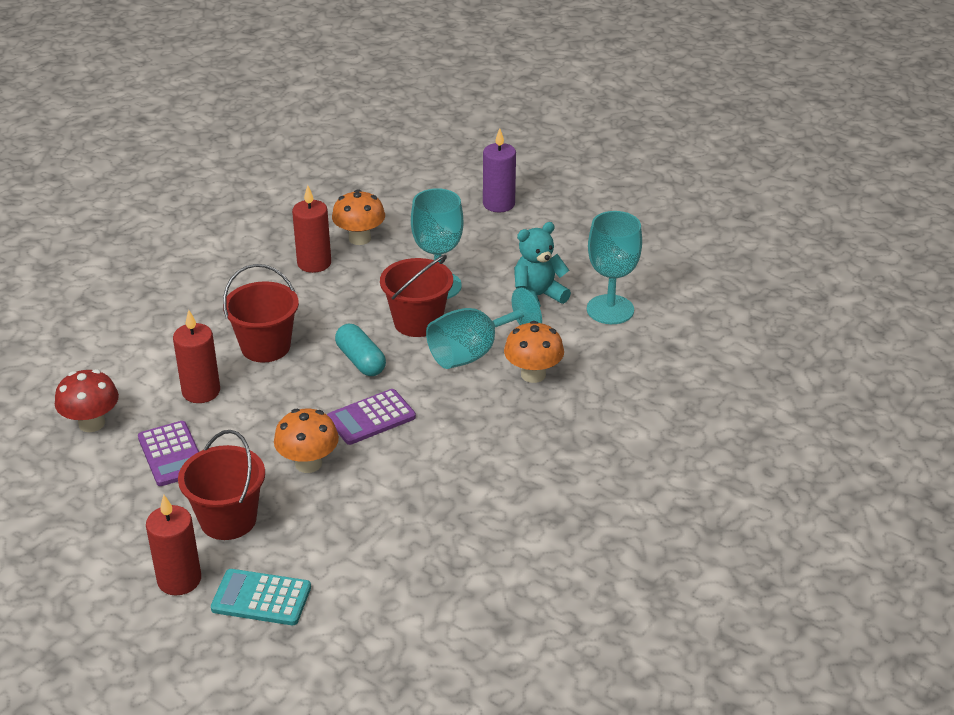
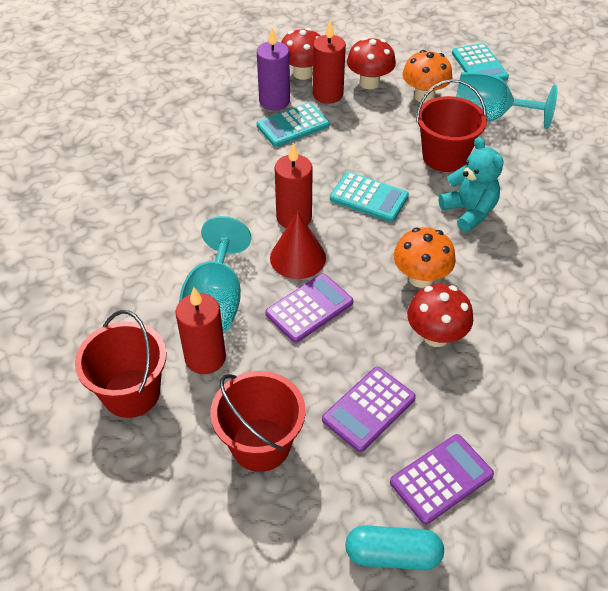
orange mushroom: [274,409,339,473] [332,189,385,245] [504,321,564,383] = 3 -> [394,227,456,288] [402,50,452,103] = 2
purple calculator: [138,421,199,486] [327,389,416,445] = 2 -> [265,274,353,343] [322,367,416,452] [390,434,494,524] = 3
red cone: none = 0 -> [270,211,326,279] = 1
red mushroom: [55,369,119,432] = 1 -> [281,28,320,80] [347,38,396,89] [407,284,473,347] = 3
turquoise calculator: [211,569,311,625] = 1 -> [257,102,329,147] [330,172,409,222] [452,43,509,81] = 3
turquoise goblet: [411,188,463,299] [426,288,542,369] [587,211,642,324] = 3 -> [179,216,251,333] [456,72,558,129] = 2

